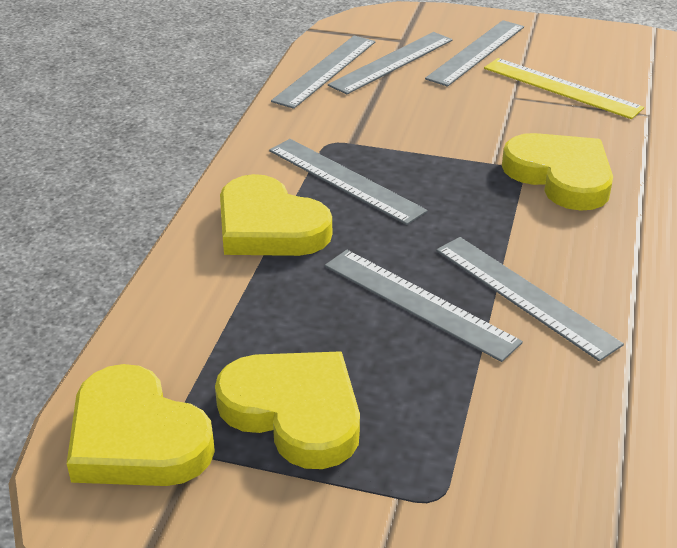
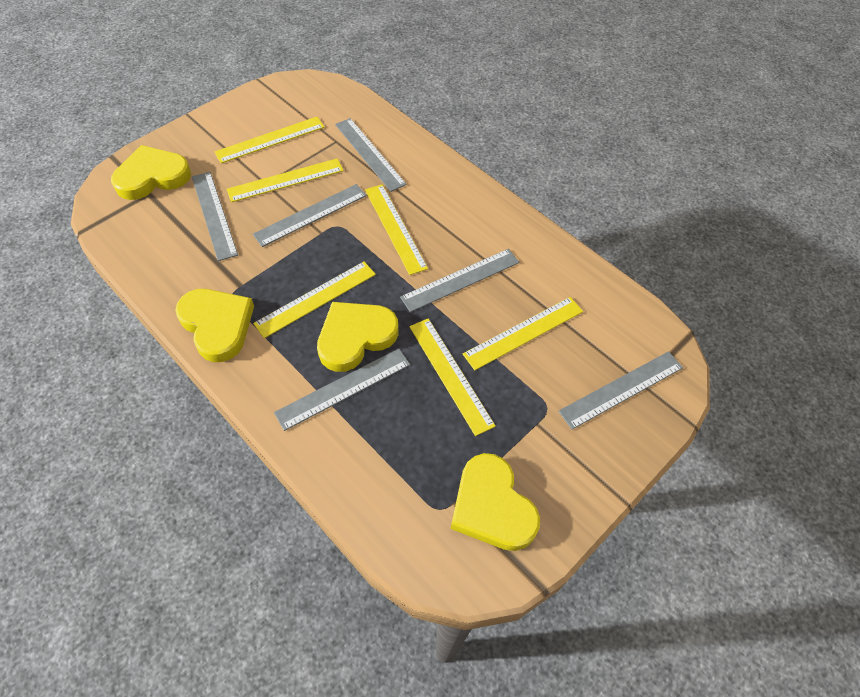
yellow ruler: [484,58,644,119] = 1 -> [215,117,325,163] [226,158,344,202] [253,262,376,338] [365,185,428,275] [409,318,496,436] [463,297,583,370] = 6

